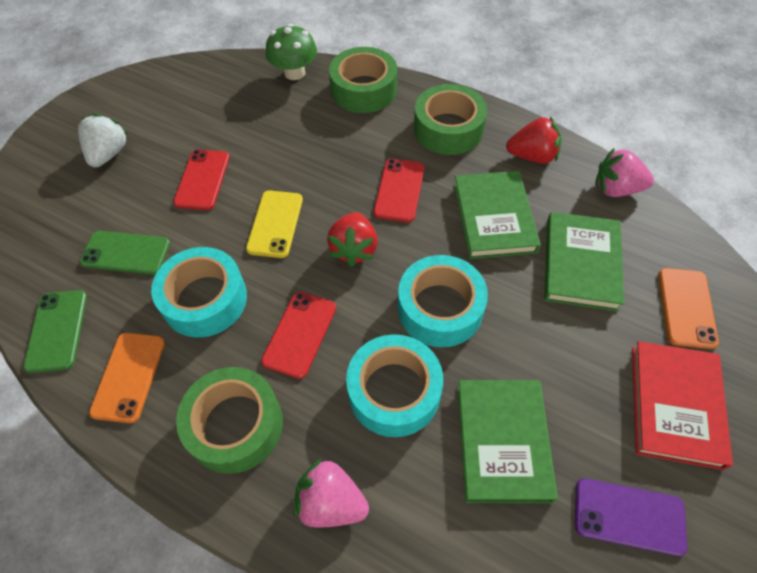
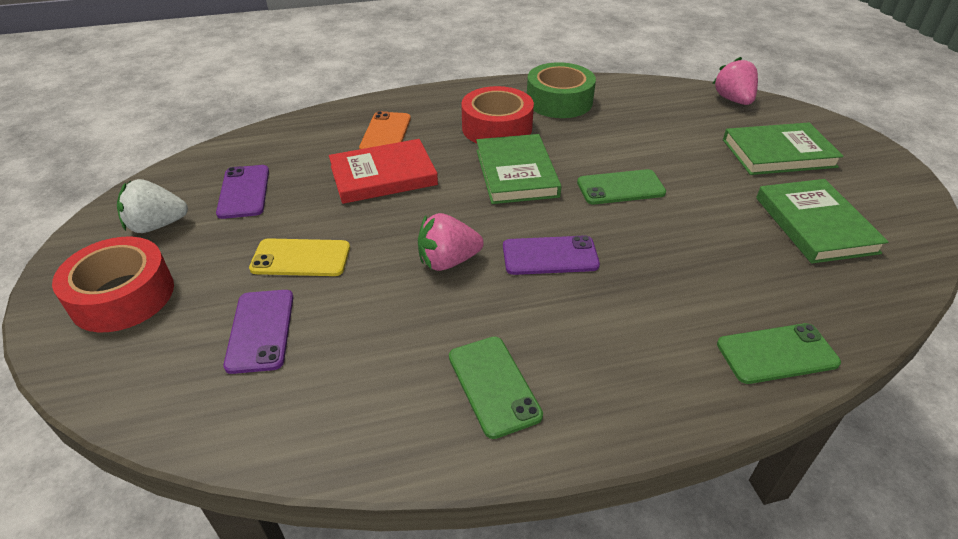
green mushroom: [266,24,317,80] = 1 -> none = 0
green phone: [24,290,87,373] [80,231,170,275] = 2 -> [449,336,543,439] [577,169,666,204] [717,323,841,384] = 3
green tape: [176,367,283,474] [329,47,397,113] [414,84,488,155] = 3 -> [527,62,596,118] = 1
orange phone: [89,333,165,423] [658,268,719,349] = 2 -> [359,111,411,149] = 1
purple phone: [575,478,687,556] = 1 -> [216,165,269,219] [223,290,293,374] [503,235,600,275] = 3
red phone: [173,149,230,210] [261,292,336,379] [374,159,424,222] = 3 -> none = 0
red strawberry: [327,212,378,267] [506,117,562,164] = 2 -> none = 0
red tape: none = 0 -> [52,237,174,332] [461,86,534,143] = 2
turquoise tape: [151,247,247,338] [346,334,443,437] [398,255,488,347] = 3 -> none = 0

